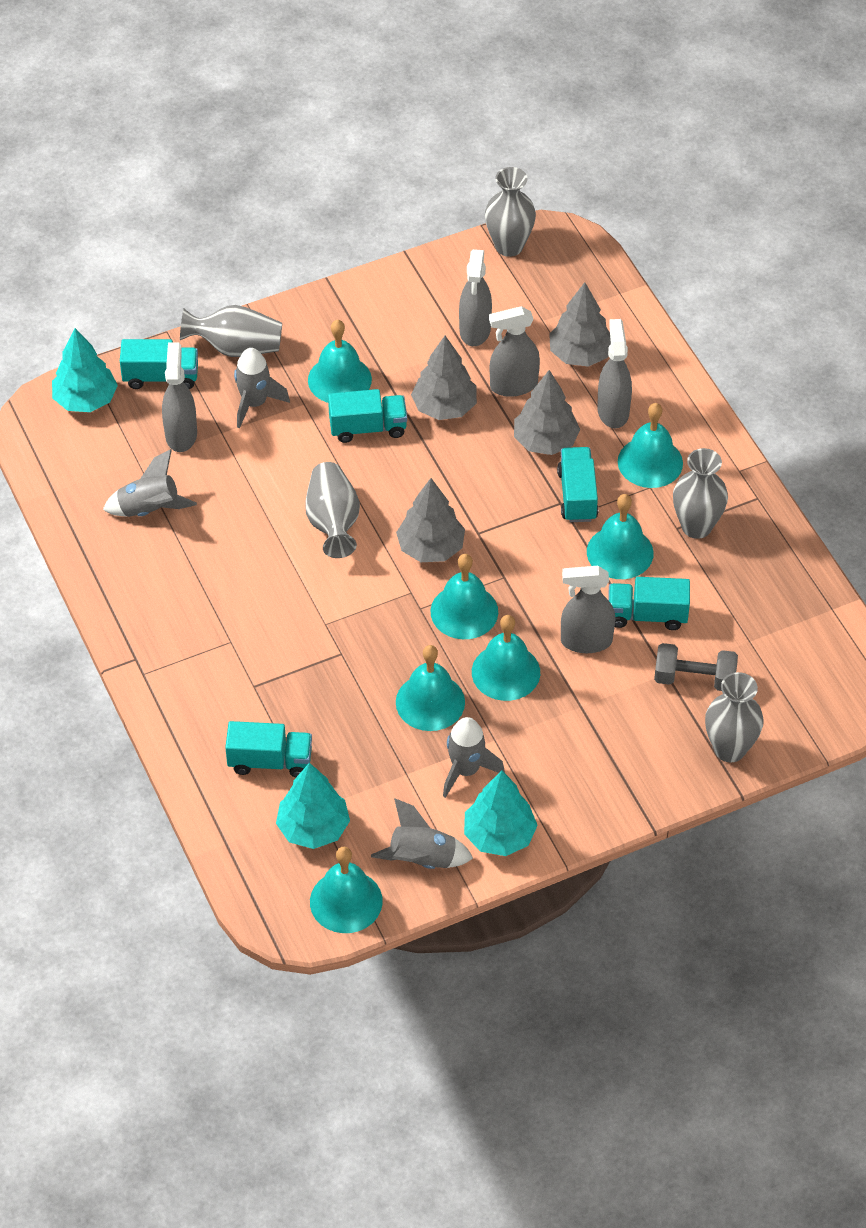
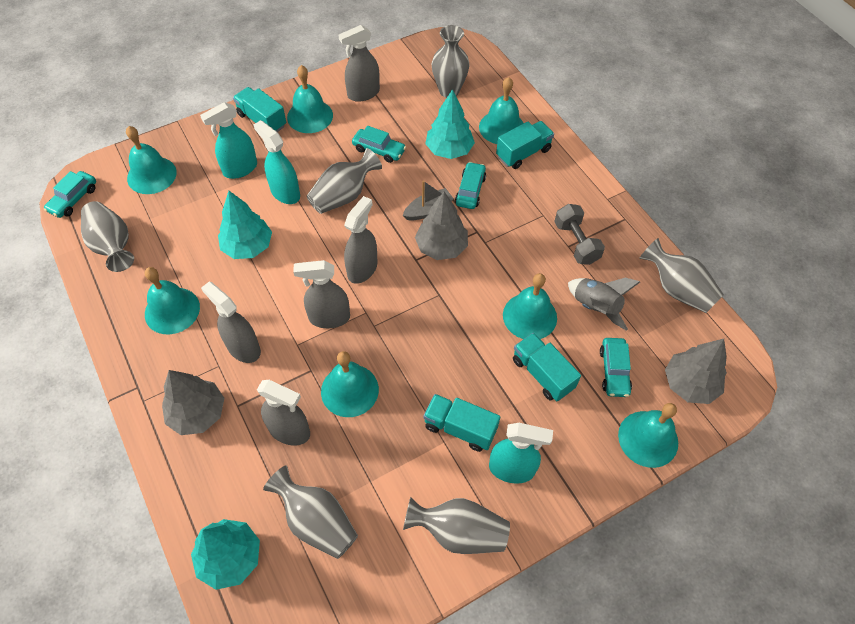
grey boat: none = 0 -> [403,180,454,221] = 1
grey rocket: [103,449,197,517] [234,348,290,428] [371,798,473,869] [443,717,505,798] = 4 -> [568,278,640,331] = 1
grey tree: [396,478,465,562] [411,336,477,420] [514,370,580,455] [549,282,611,367] = 4 -> [162,370,225,435] [415,192,468,260] [665,339,727,404] = 3
grey vase: [180,305,282,357] [305,462,360,558] [485,167,536,257] [673,448,728,539] [705,672,764,762] = 5 -> [81,201,134,272] [263,466,358,559] [307,148,382,214] [403,497,510,554] [432,25,469,98] [639,238,724,313] = 6
turquoise car: none = 0 -> [44,171,96,218] [352,126,406,163] [455,162,486,209] [600,338,632,397] = 4
turquoise spray bottle: none = 0 -> [200,102,257,179] [254,120,300,204] [489,423,553,484] = 3
turquoise truck: [120,339,198,389] [225,721,312,777] [328,389,407,443] [557,447,598,522] [608,577,690,630] = 5 -> [233,87,286,132] [424,394,500,452] [496,121,554,169] [513,333,581,401] = 4

